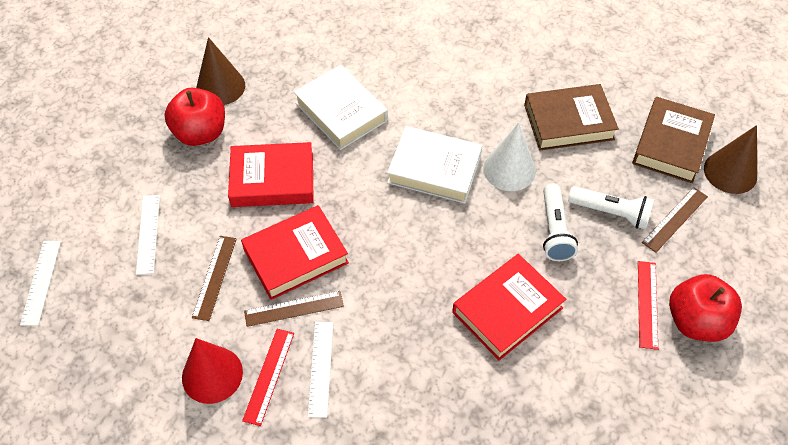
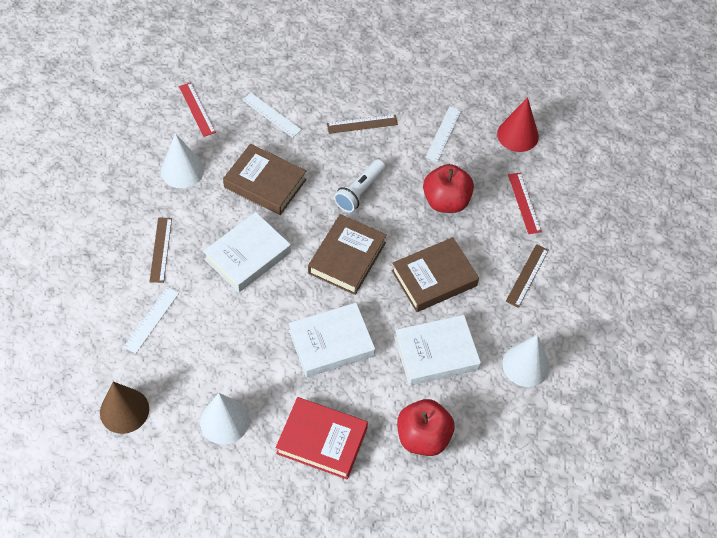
brown book: [524,84,619,151] [632,97,715,183] = 2 -> [223,144,307,215] [308,214,387,295] [392,237,479,312] = 3
brown cone: [196,37,245,105] [704,125,757,194] = 2 -> [100,382,149,434] = 1
red book: [228,142,314,207] [241,205,349,300] [452,254,566,361] = 3 -> [276,397,368,480] = 1
white book: [294,65,388,150] [387,126,482,203] = 2 -> [203,212,291,293] [288,303,375,377] [394,315,481,386] = 3
white cone: [483,123,536,191] = 1 -> [161,133,204,188] [200,393,249,444] [502,335,550,387] = 3
white flashlight: [543,183,578,261] [568,186,654,230] = 2 -> [334,159,386,212] = 1

